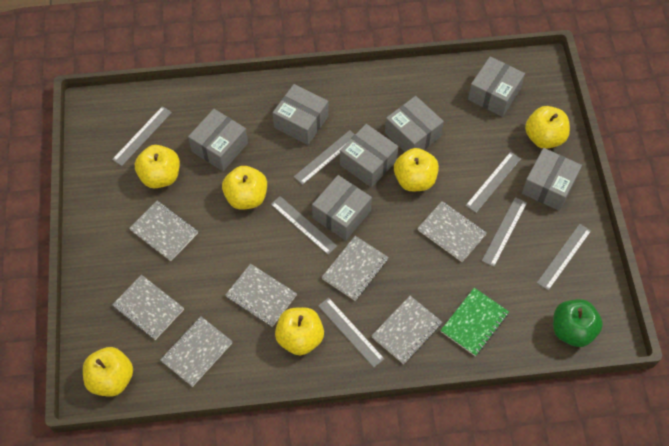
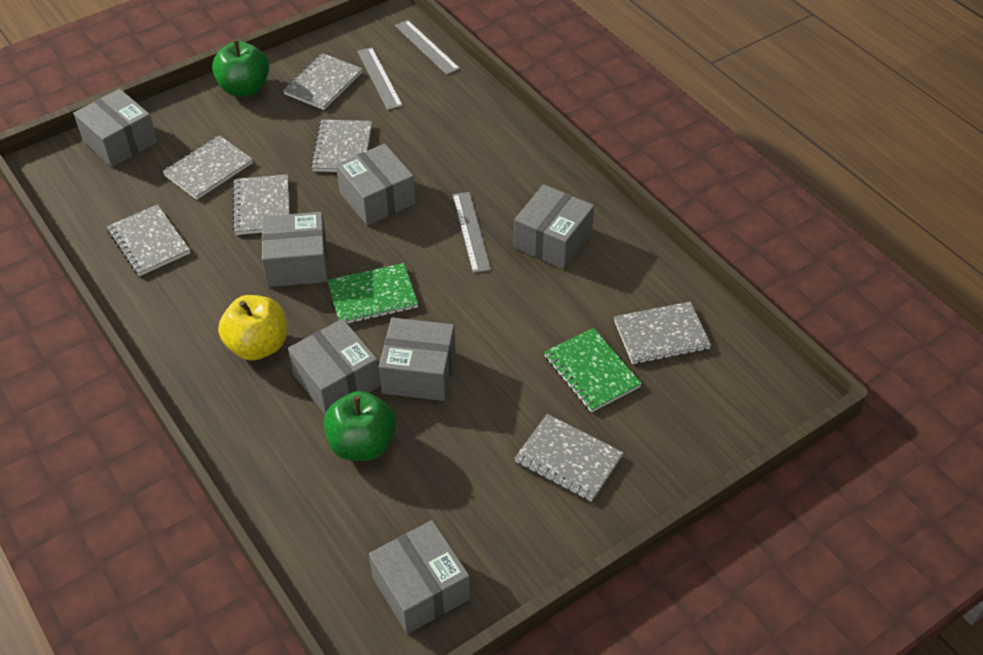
green apple: [553,299,603,347] = 1 -> [212,40,269,97] [324,391,396,461] = 2
green notebook: [441,288,509,356] = 1 -> [327,263,418,324] [544,328,642,413] = 2
grey ruler: [112,106,172,166] [271,196,337,255] [294,130,355,185] [318,298,384,367] [465,152,521,213] [482,197,527,267] [537,224,591,291] = 7 -> [357,47,403,110] [395,20,460,75] [453,192,491,273] = 3
yellow apple: [83,347,133,397] [135,145,180,188] [222,166,267,210] [275,307,324,355] [394,148,439,191] [525,106,570,149] = 6 -> [218,295,287,361] = 1

